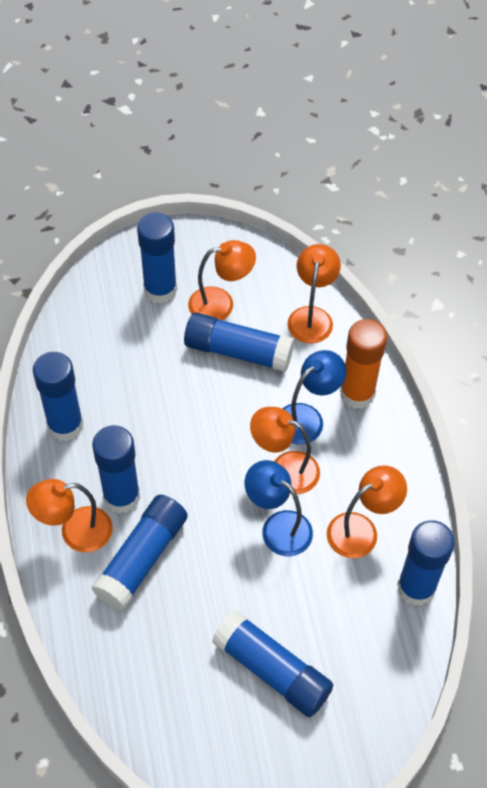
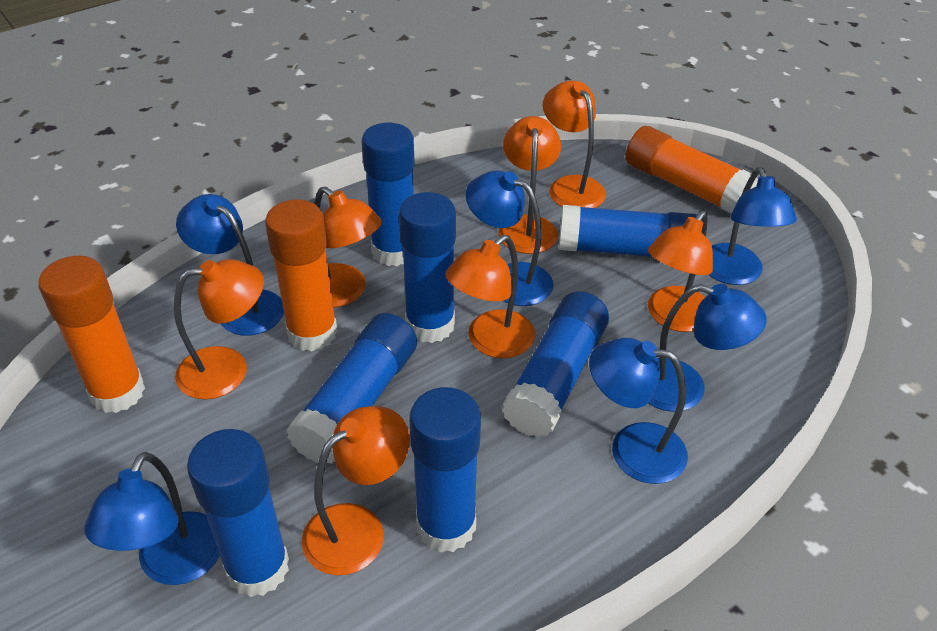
blue lamp: [244,460,313,556] [282,350,346,444] = 2 -> [84,452,220,585] [176,194,284,336] [466,170,554,306] [589,338,688,484] [648,284,767,412] [709,167,797,285] = 6
orange glue stick: [340,319,387,409] = 1 -> [38,256,145,413] [265,199,338,351] [625,126,758,213] = 3
orange lamp: [26,479,113,552] [188,240,256,320] [250,407,320,494] [287,244,341,344] [327,465,407,558] = 5 -> [174,259,264,399] [302,406,410,575] [314,186,382,308] [445,235,535,358] [498,116,561,254] [543,80,606,208] [648,211,713,332] = 7

